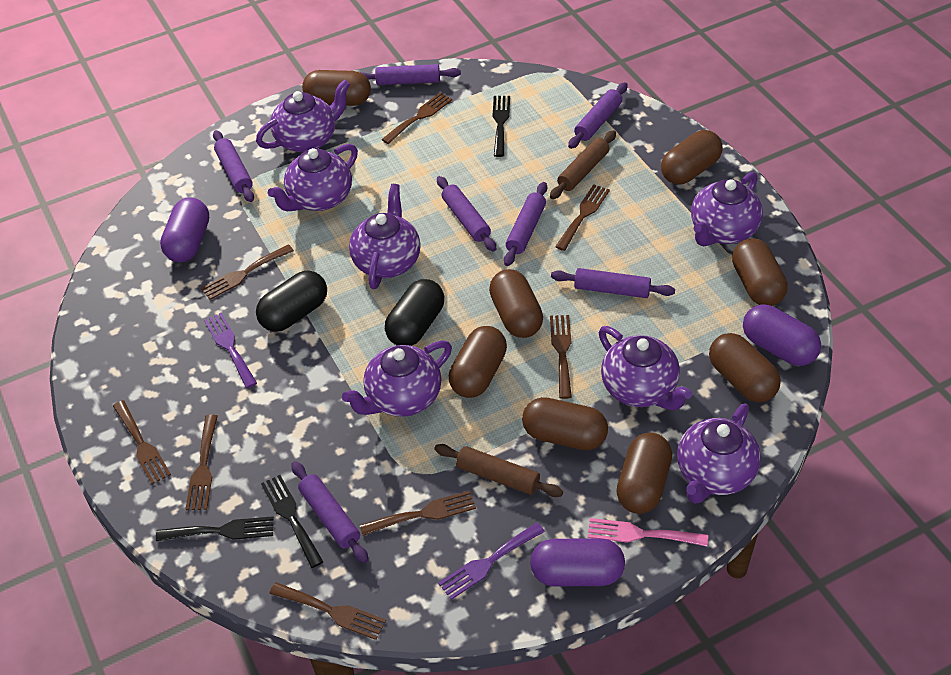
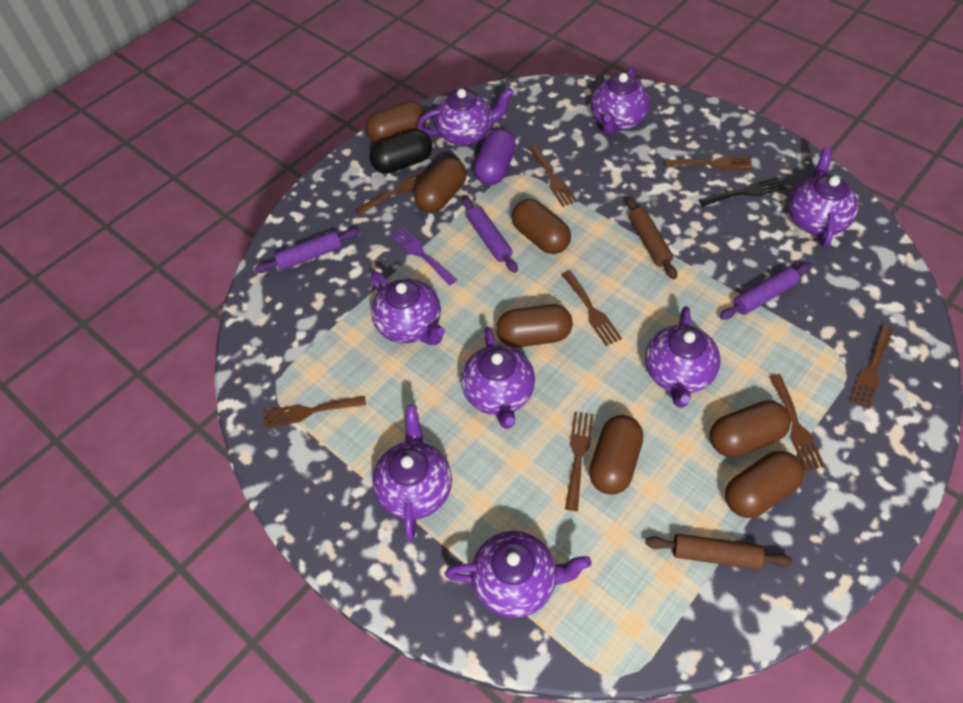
black capsule: [256,270,327,332] [385,279,444,346] = 2 -> [369,129,432,174] = 1
black fork: [156,516,274,541] [261,475,324,568] [493,96,510,157] = 3 -> [699,177,785,207] = 1
brown capsule: [302,70,371,106] [449,326,507,398] [489,269,543,338] [522,397,608,450] [616,432,672,514] [661,130,723,185] [709,333,781,402] [732,238,788,306] = 8 -> [365,101,426,143] [414,157,467,213] [496,304,573,347] [512,199,571,254] [589,415,643,495] [710,400,791,457] [725,451,804,518] = 7
pink fork: [588,518,708,546] = 1 -> none = 0
purple capsule: [160,198,209,262] [530,538,625,586] [743,304,821,366] = 3 -> [474,129,516,185] = 1
purple fork: [204,313,257,388] [438,522,545,600] = 2 -> [390,227,457,285] = 1
purple rolling pin: [213,130,254,202] [291,461,368,563] [360,64,461,85] [437,176,496,252] [504,182,547,266] [551,268,675,298] [568,82,628,149] = 7 -> [254,228,360,273] [462,197,518,273] [720,263,812,320] = 3
purple teapot: [256,79,350,152] [268,144,358,211] [342,341,452,417] [349,184,421,289] [599,326,692,410] [677,403,761,504] [691,172,763,247] = 7 -> [371,272,445,345] [372,405,452,541] [417,87,514,146] [445,531,592,618] [461,327,535,429] [591,67,650,134] [645,306,721,408] [788,147,858,247] = 8

